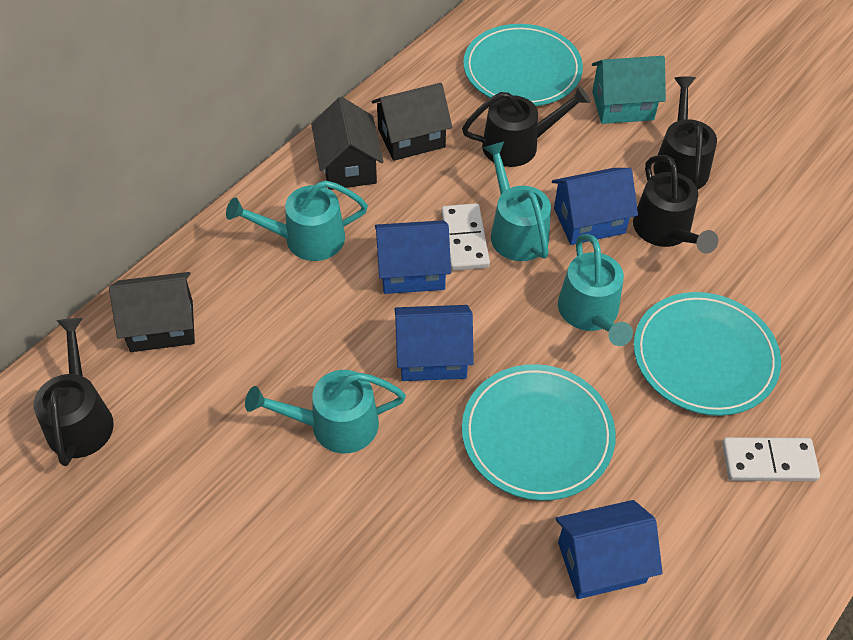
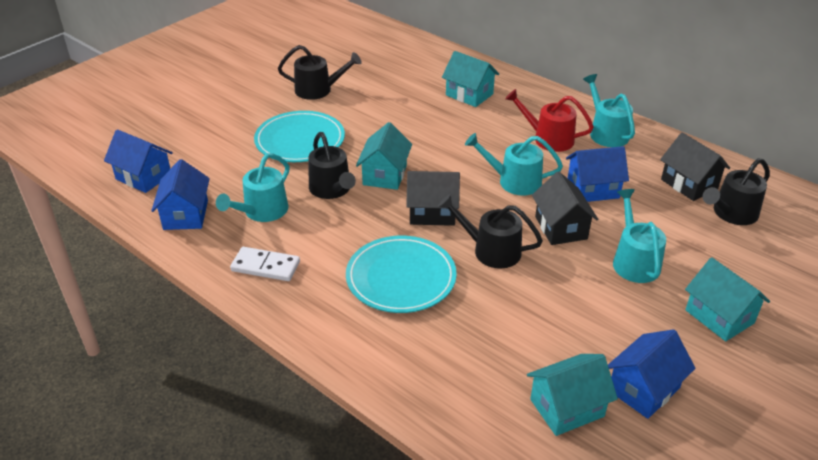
red watering can: none = 0 -> [505,89,594,152] = 1
turquoise house: [592,56,666,124] = 1 -> [356,122,412,190] [442,51,499,107] [527,354,618,436] [685,257,770,341] = 4
turquoise plate: [462,364,616,501] [463,24,583,106] [634,292,781,416] = 3 -> [254,111,345,162] [346,236,457,313] = 2
white domino: [441,203,490,271] [722,437,820,481] = 2 -> [230,247,300,281] = 1

